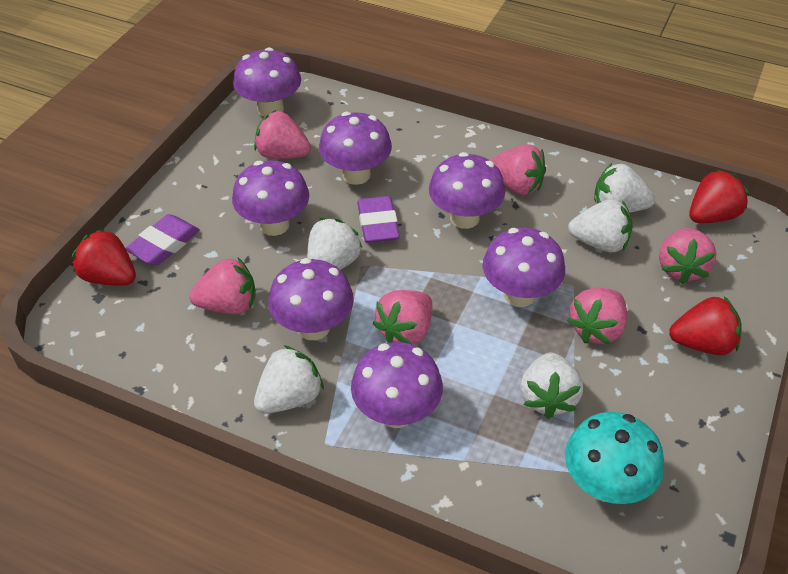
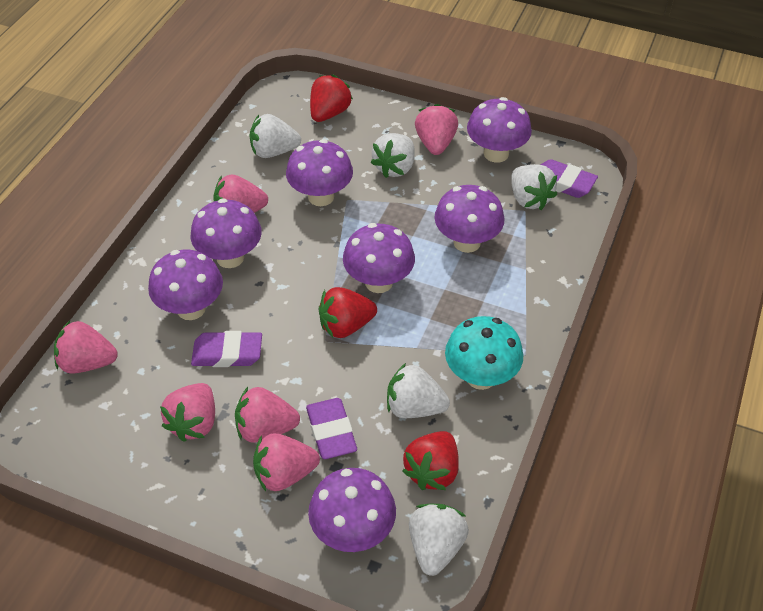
purple eraser: [125,214,200,265] [357,196,400,243] = 2 -> [191,331,262,367] [306,398,357,459] [541,159,598,198] = 3

